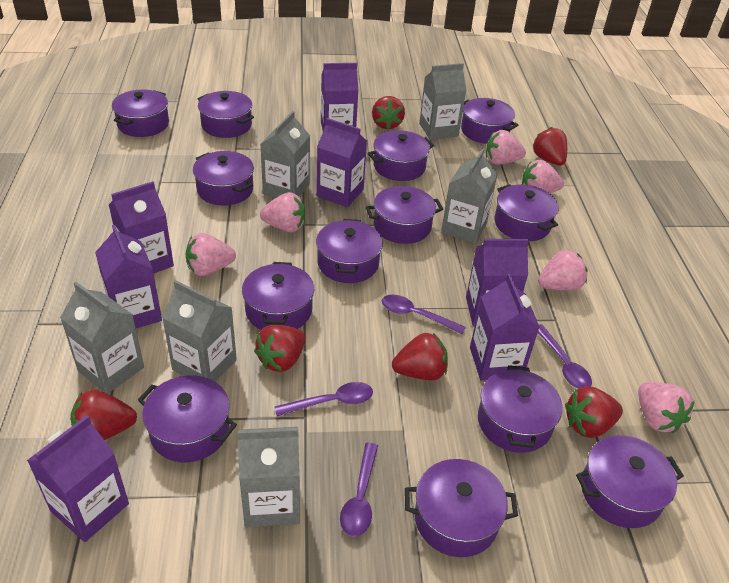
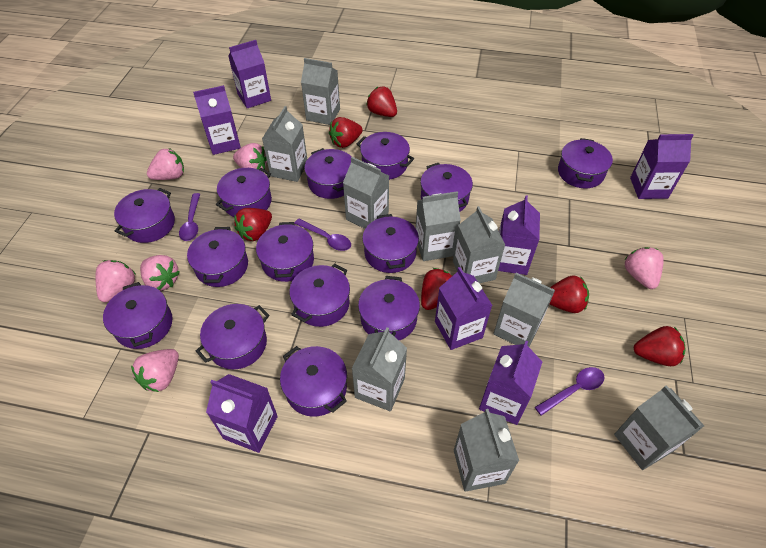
grey carton: [60,282,144,394] [162,280,237,382] [238,427,300,528] [261,111,310,198] [419,63,467,140] [441,149,498,244] = 6 -> [262,106,307,182] [301,58,340,125] [343,157,389,229] [352,327,407,412] [416,191,461,261] [453,206,505,283] [454,409,519,492] [493,273,555,347] [614,385,704,470] = 9
purple pot: [112,90,169,137] [138,375,237,462] [193,151,254,206] [198,91,254,138] [242,262,314,330] [316,219,383,283] [366,186,443,244] [368,130,434,181] [405,459,518,557] [461,98,518,144] [478,365,562,453] [494,184,559,241] [576,435,684,528] = 13 -> [103,282,173,349] [114,188,175,243] [187,227,248,287] [196,304,269,369] [216,168,272,217] [256,222,314,282] [280,346,347,417] [289,263,350,327] [304,148,351,199] [356,132,414,180] [358,276,420,340] [362,214,419,273] [420,163,473,211] [558,138,613,188] = 14
purple spoon: [274,382,373,416] [340,443,378,536] [382,295,466,334] [538,324,592,389] = 4 -> [179,193,200,241] [294,219,351,251] [535,367,604,416] = 3

